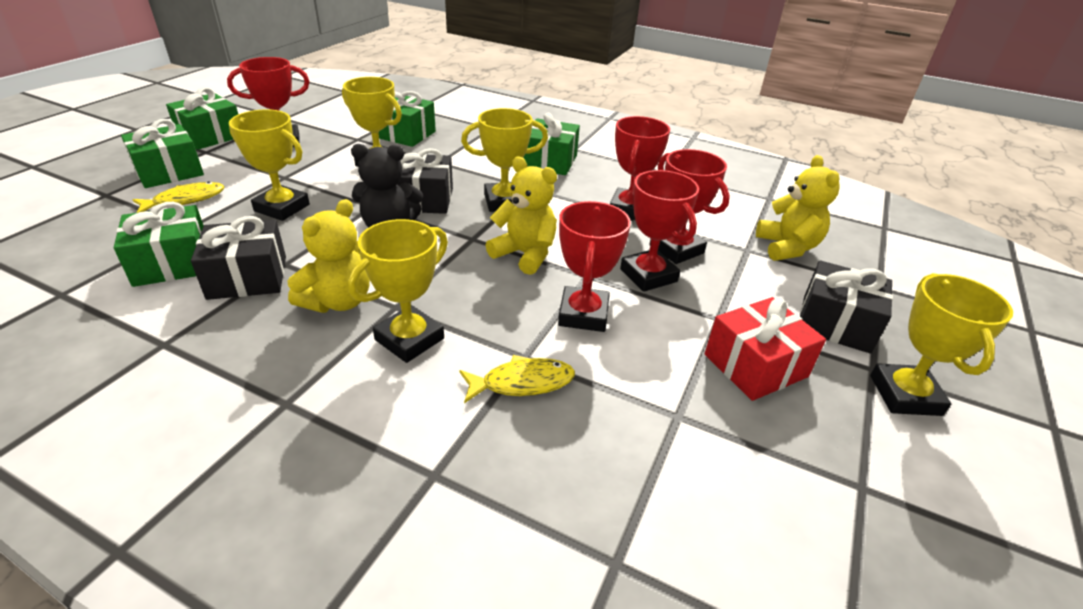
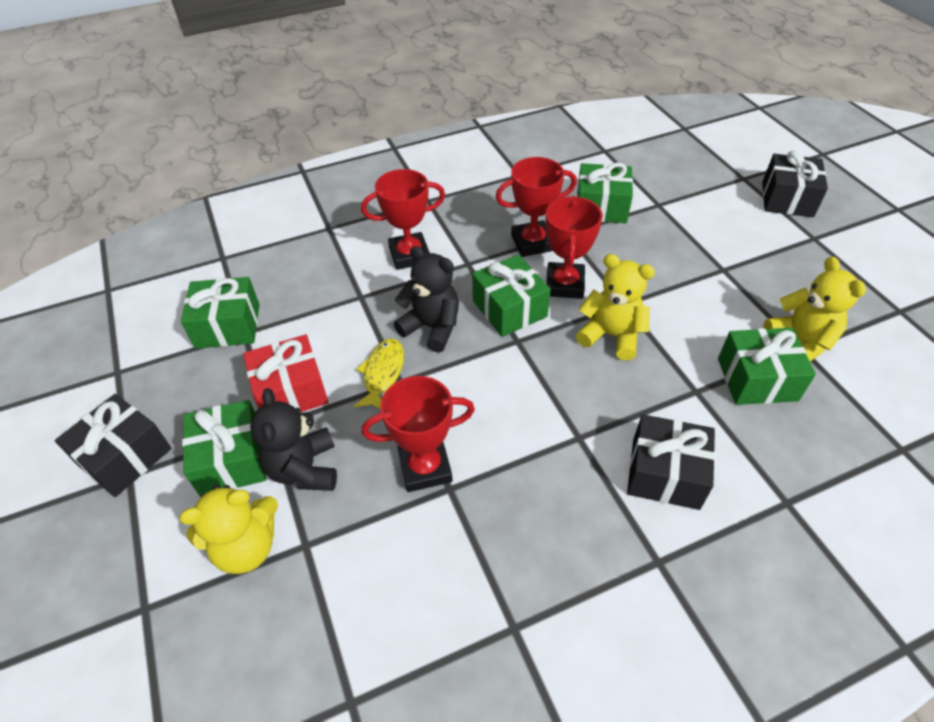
black teddy bear: [351,144,423,228] = 1 -> [250,388,337,491] [394,246,459,353] = 2
red trophy: [227,57,310,147] [558,201,631,332] [610,116,670,219] [620,170,699,292] [649,149,730,264] = 5 -> [361,169,445,270] [362,376,475,492] [496,157,577,257] [545,196,603,299] = 4
yellow fish: [132,182,225,213] [459,355,575,403] = 2 -> [353,339,404,409] = 1
yellow trophy: [229,109,310,221] [342,77,402,167] [348,219,448,363] [461,108,548,212] [870,273,1013,416] = 5 -> none = 0

